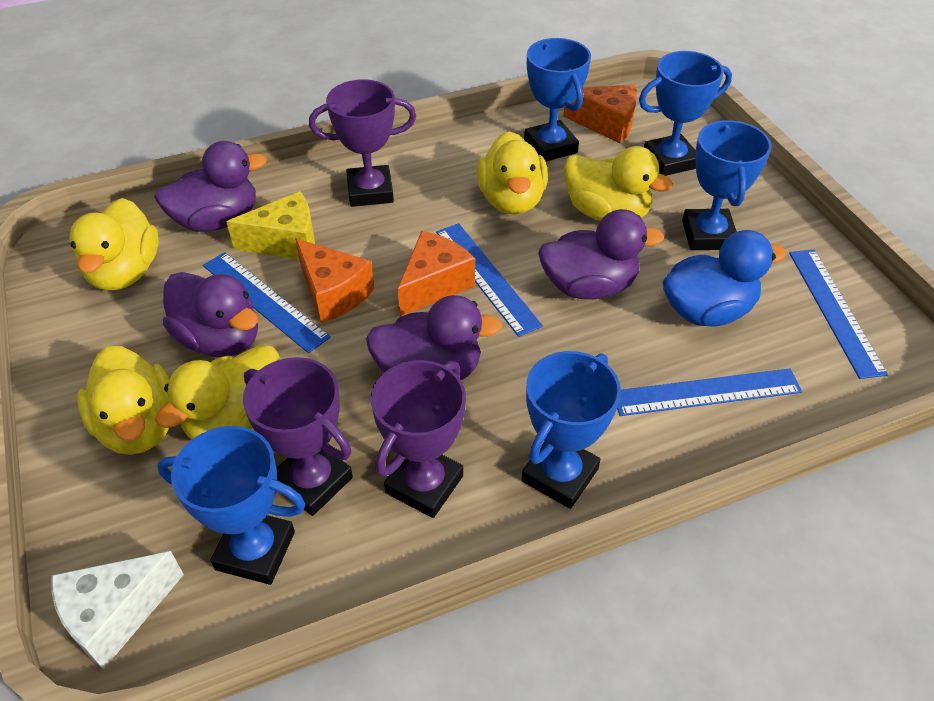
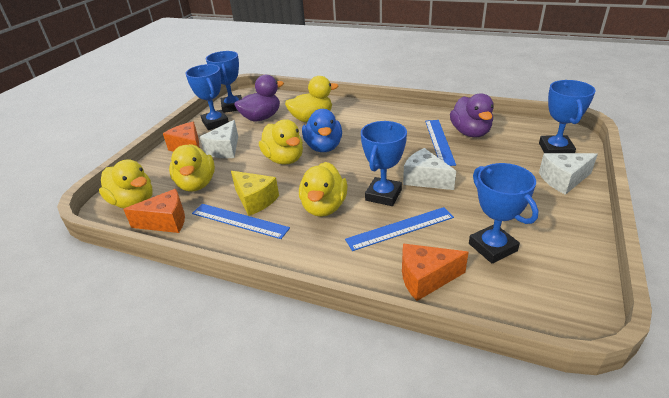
blue ruler: [203,252,331,353] [436,223,543,337] [617,369,802,416] [789,250,888,379] = 4 -> [192,204,290,239] [345,207,454,251] [425,120,456,166] = 3
purple duck: [154,141,267,232] [163,272,258,357] [366,295,503,380] [538,209,664,299] = 4 -> [234,75,284,121] [450,93,494,137] = 2
purple trophy: [243,357,353,516] [309,79,416,207] [371,360,466,518] = 3 -> none = 0
white cheese: [51,551,184,669] = 1 -> [200,120,238,158] [403,148,456,190] [539,153,598,195] = 3

